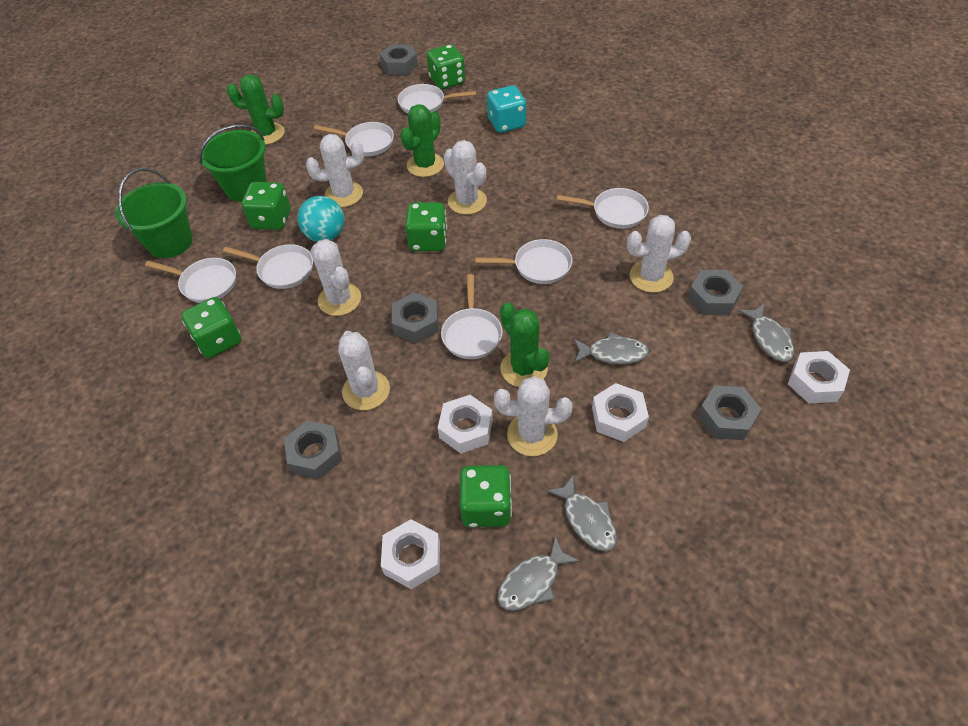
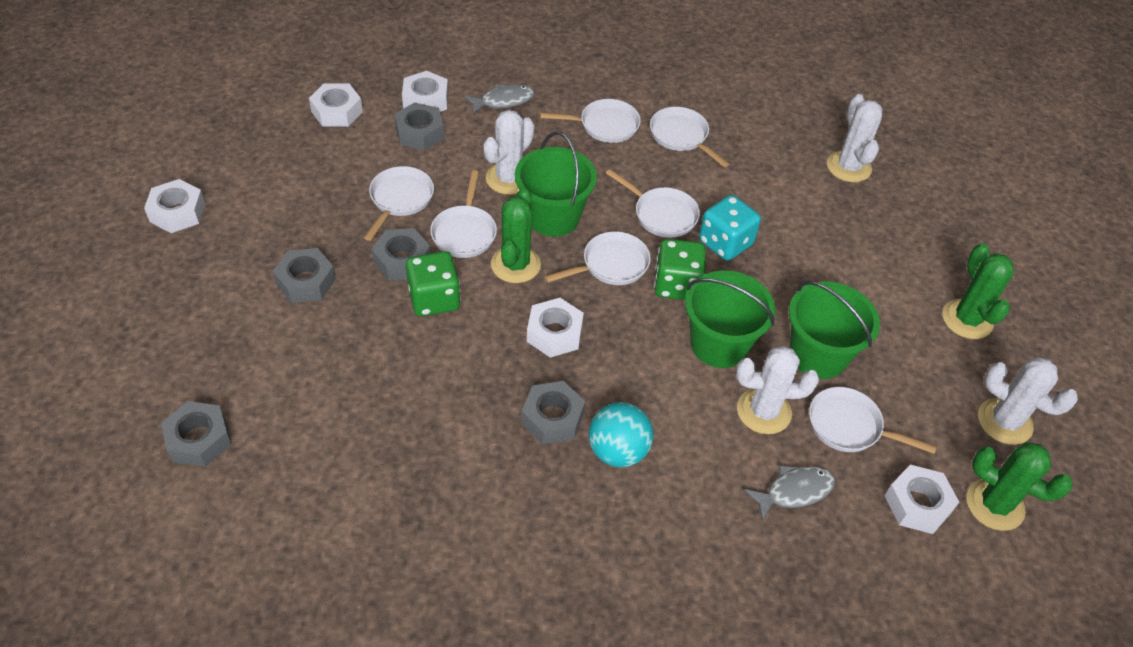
green bucket: [115,168,193,258] [199,124,267,202] = 2 -> [515,132,597,237] [685,270,776,368] [789,281,880,379] = 3
green dice: [181,297,241,358] [242,182,290,230] [405,202,447,251] [427,44,465,90] [460,465,512,527] = 5 -> [406,251,461,316] [654,239,706,300] = 2
grey fish: [497,536,580,611] [546,475,617,551] [574,332,649,364] [738,304,794,362] = 4 -> [465,84,535,114] [744,465,835,520] = 2
white cactus: [306,134,364,207] [310,239,361,316] [338,331,390,410] [444,140,487,215] [494,376,572,456] [627,215,691,293] = 6 -> [483,110,535,195] [736,346,819,434] [827,94,883,182] [978,357,1078,445] = 4
white nut: [381,519,440,589] [438,395,493,454] [592,383,649,442] [788,351,850,403] = 4 -> [144,179,205,233] [309,84,363,127] [402,71,448,112] [527,298,584,358] [885,465,959,534] = 5

